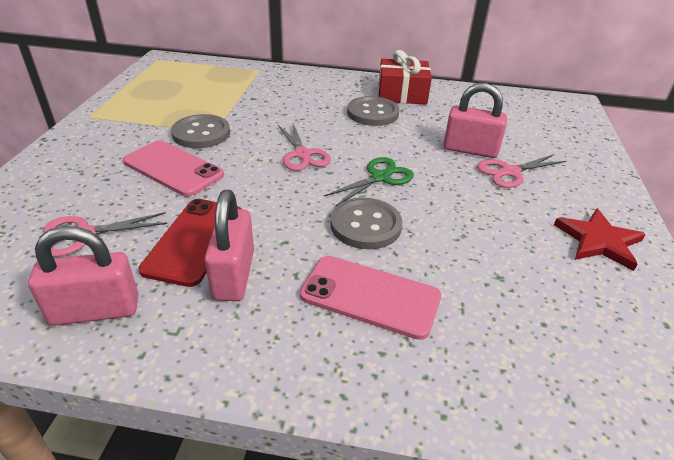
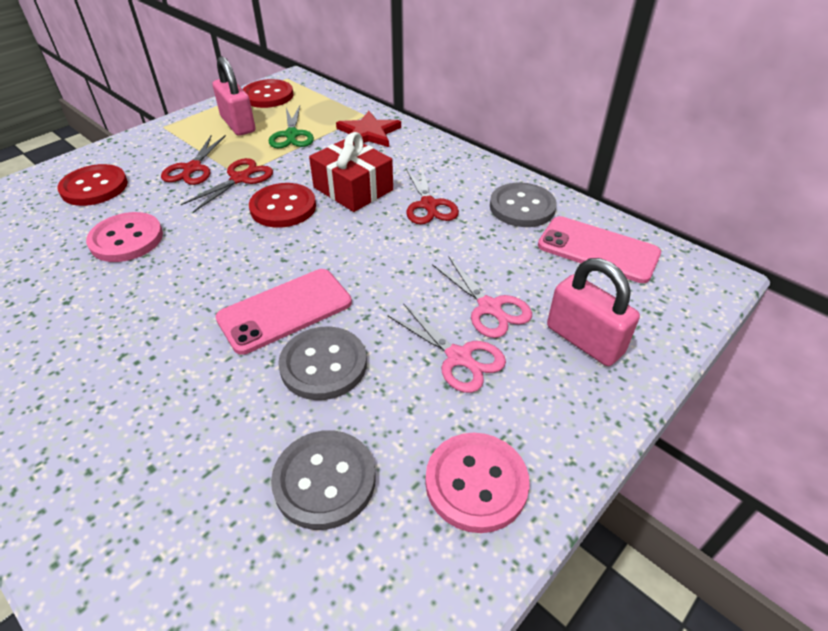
pink button: none = 0 -> [86,212,163,262] [425,433,530,533] = 2
pink padlock: [28,226,139,326] [205,190,254,301] [443,83,507,158] = 3 -> [213,56,256,136] [547,258,640,366] = 2
pink scissors: [43,212,167,257] [278,122,331,171] [477,154,566,188] = 3 -> [387,303,506,393] [432,256,532,338] = 2
red button: none = 0 -> [57,164,128,206] [243,79,293,108] [249,183,316,228] = 3
red phone: [139,199,242,287] = 1 -> none = 0
red scissors: none = 0 -> [161,135,226,185] [181,158,273,213] [406,167,459,224] = 3

